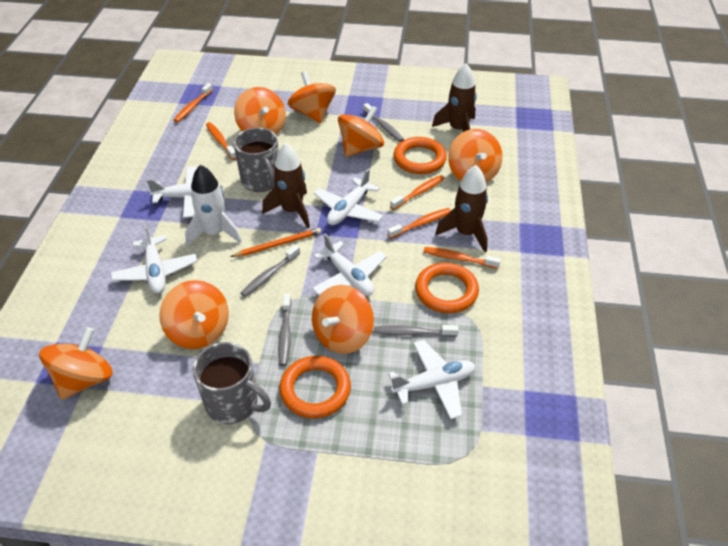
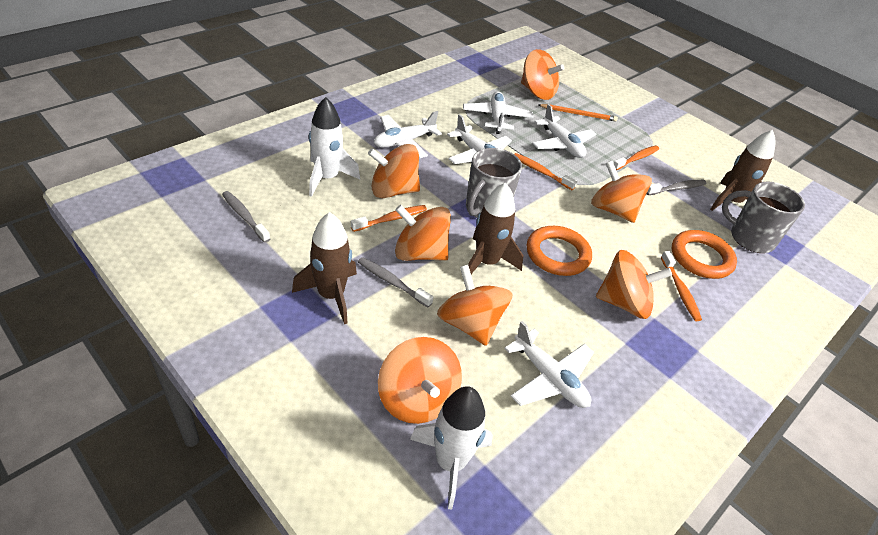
grey toothbrush: [240,245,300,297] [278,294,292,366] [363,103,404,142] [374,325,459,337] = 4 -> [222,191,270,243] [358,257,433,307] [646,180,707,195] = 3
orange ring: [279,356,351,418] [394,137,447,174] [415,263,479,313] = 3 -> [527,226,592,276] [672,230,737,279] = 2
orange toothbrush: [174,83,213,122] [206,122,236,160] [387,208,451,239] [390,175,445,210] [423,247,501,269] = 5 -> [351,205,427,232] [514,153,577,190] [614,145,659,170] [661,251,702,321] = 4
white rocket: [185,165,242,246] = 1 -> [309,97,360,197] [410,386,493,509] = 2

